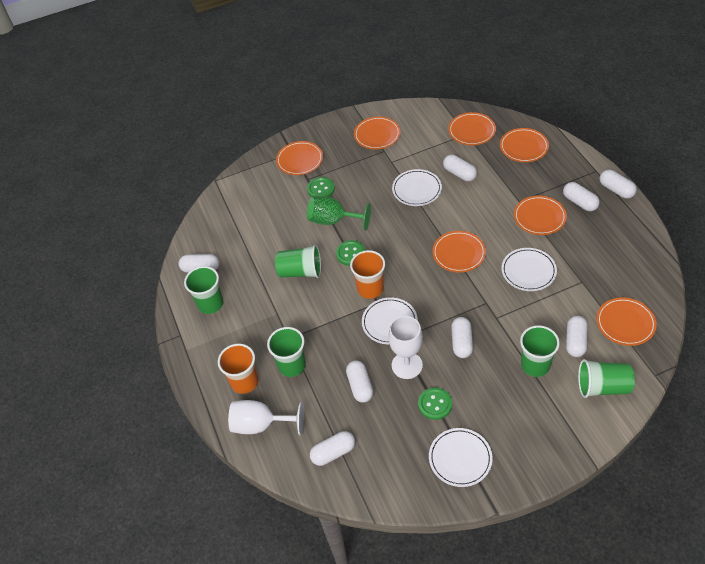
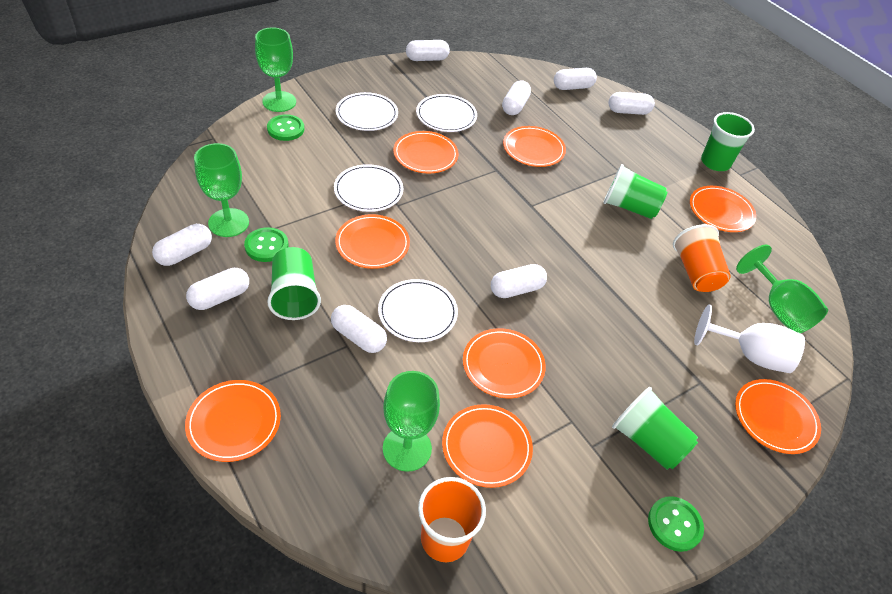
green cup: [184,266,223,314] [267,327,306,377] [275,245,321,278] [520,325,560,377] [578,359,635,398] = 5 -> [267,247,321,320] [603,164,667,219] [612,387,698,470] [701,112,755,171] = 4
green goblet: [307,196,371,231] = 1 -> [194,143,249,237] [255,27,296,112] [383,371,440,472] [736,245,828,333] = 4
orange plate: [276,141,323,175] [354,117,400,149] [432,231,486,273] [448,112,496,145] [500,128,549,162] [514,196,567,235] [597,297,657,346] = 7 -> [185,380,281,462] [335,214,410,269] [393,131,458,173] [442,404,533,488] [463,328,546,398] [503,126,566,167] [690,186,756,232] [735,379,821,454] = 8
white goblet: [228,400,304,435] [388,316,423,379] = 2 -> [694,304,805,373] = 1

